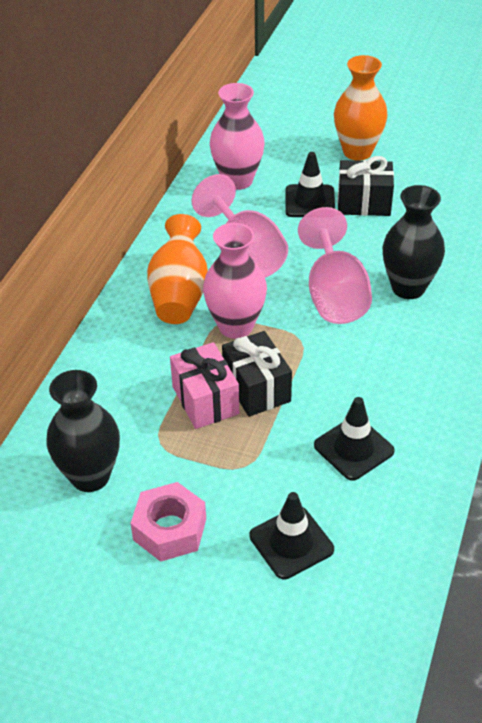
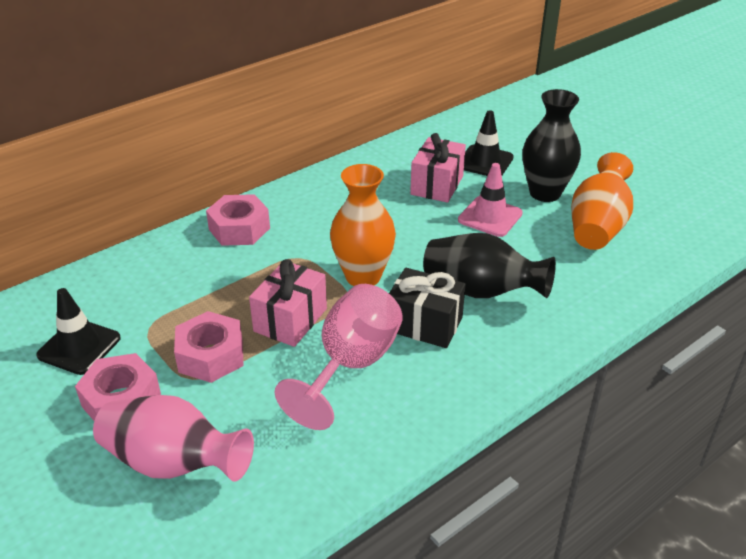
black gift: [222,331,292,417] [338,156,394,216] = 2 -> [389,268,466,348] = 1
black traffic cone: [249,492,334,579] [285,152,335,217] [314,397,395,481] = 3 -> [36,288,121,375] [464,110,514,176] = 2
pink gift: [170,342,239,429] = 1 -> [249,259,327,347] [410,133,466,203] = 2
pink goblet: [191,174,288,277] [298,207,372,324] = 2 -> [275,284,403,430] = 1
pink nut: [130,482,206,562] = 1 -> [75,353,161,421] [174,311,244,383] [206,194,270,246] = 3
pink traffic cone: none = 0 -> [458,163,523,237] = 1
pink vase: [203,223,267,339] [210,83,265,190] = 2 -> [93,395,254,482] = 1

